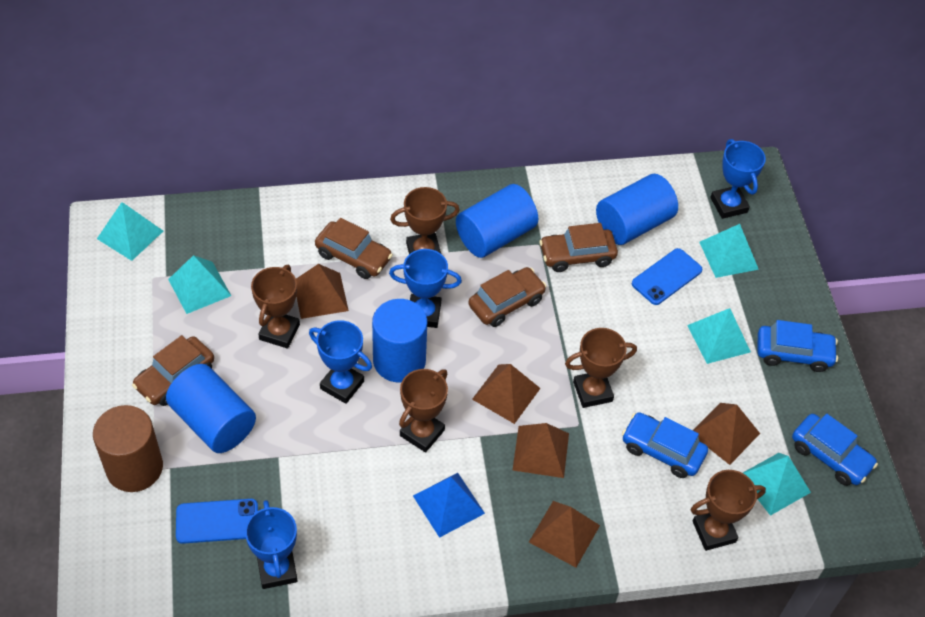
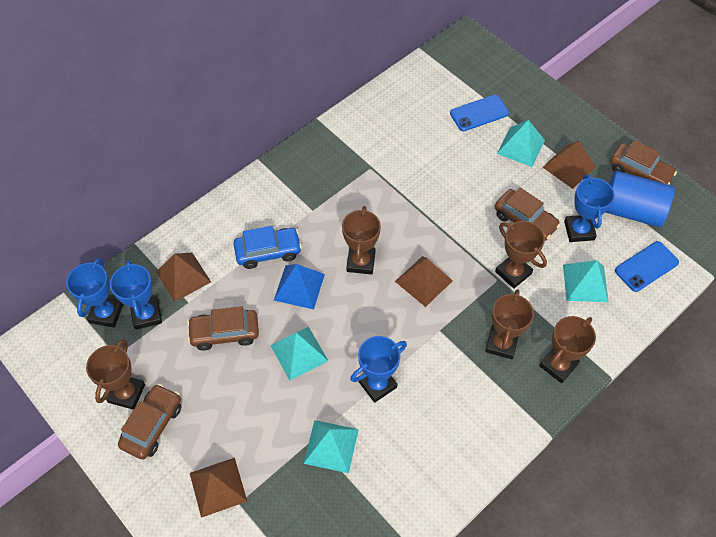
blue car: [622,412,708,478] [758,320,838,372] [792,414,878,486] = 3 -> [233,226,302,269] = 1
blue cylinder: [166,364,256,453] [372,299,427,383] [456,184,538,258] [596,174,678,245] = 4 -> [605,171,674,227] = 1
brown cylinder: [93,405,163,492] = 1 -> none = 0
brown pyramid: [296,264,349,319] [472,364,541,424] [513,423,569,478] [529,501,600,567] [693,403,760,465] = 5 -> [156,253,211,302] [190,458,247,518] [395,256,453,307] [542,141,596,189] = 4
turquoise pyramid: [97,202,163,261] [168,255,231,314] [687,308,751,364] [699,224,759,278] [743,453,811,516] = 5 -> [270,327,328,380] [303,420,359,473] [497,120,545,167] [563,260,608,302] = 4

